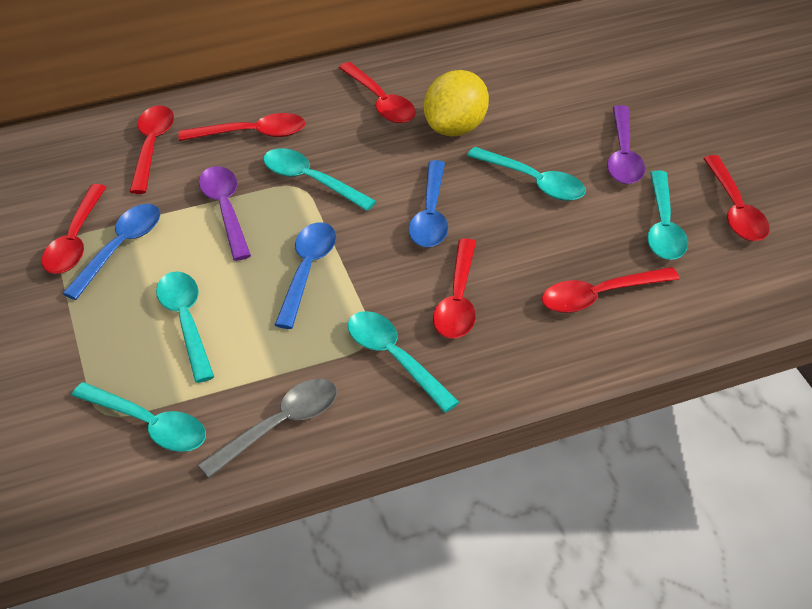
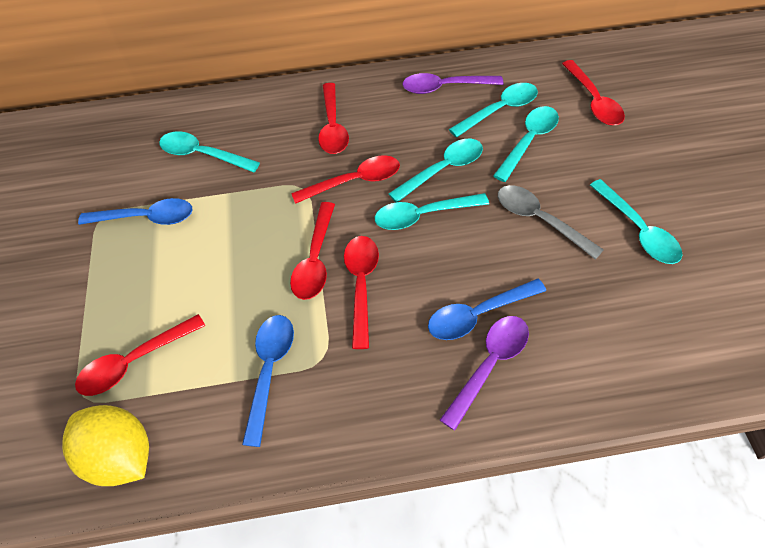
red spoon: [42,184,106,274] [129,105,174,194] [179,113,305,141] [339,62,416,123] [433,238,476,339] [542,267,679,313] [703,155,770,241] = 7 -> [75,314,206,396] [290,202,335,300] [291,155,400,204] [318,83,349,154] [344,236,379,349] [562,60,625,126] = 6

